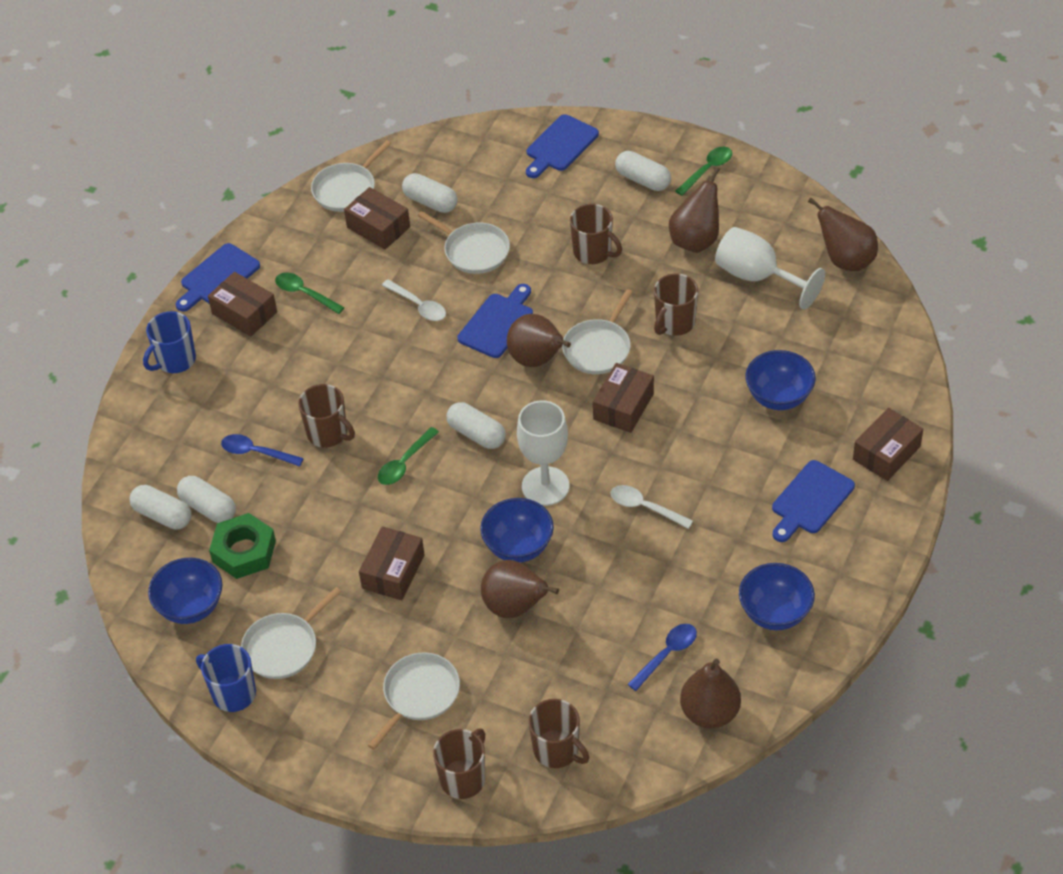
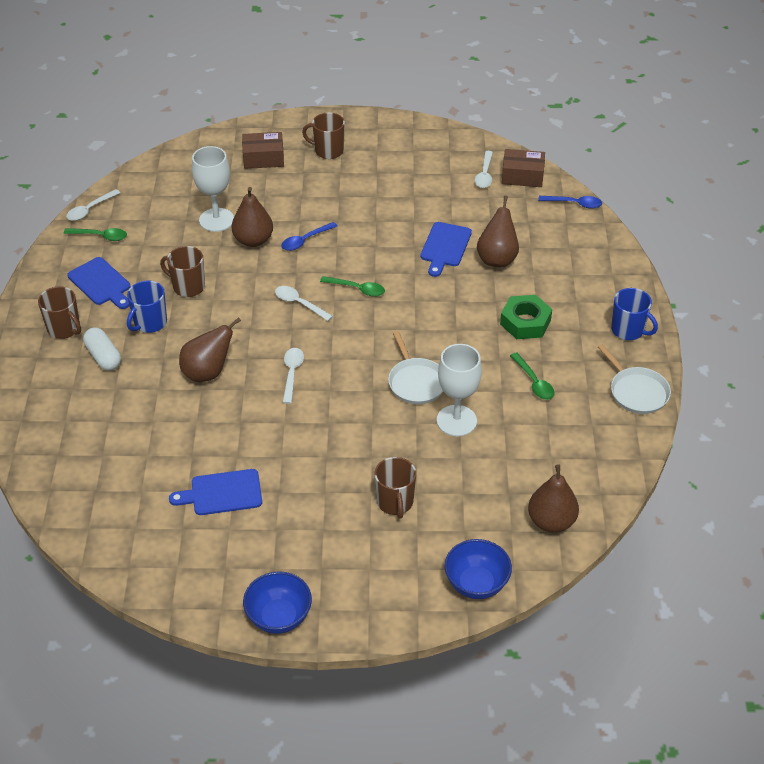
blue bowl: [148,558,222,624] [480,498,554,562] [739,563,815,630] [745,350,816,410] = 4 -> [243,571,312,634] [445,539,512,599] = 2
blue cutting board: [176,243,260,312] [457,284,533,358] [526,114,599,178] [772,460,855,542] = 4 -> [68,257,130,309] [169,469,262,515] [421,222,472,277] = 3
brown box: [208,272,277,336] [344,187,410,249] [359,526,425,600] [593,363,654,433] [853,408,923,481] = 5 -> [242,132,284,169] [502,149,545,187] = 2
brown mug: [298,384,355,448] [433,729,485,799] [528,699,589,768] [570,204,622,264] [654,274,698,336] = 5 -> [38,286,81,339] [160,246,205,297] [302,112,345,159] [374,457,416,518] = 4
brown pear: [481,560,559,618] [507,314,571,367] [669,167,720,253] [680,659,741,728] [808,198,878,271] = 5 -> [179,317,241,382] [232,187,273,247] [477,196,519,267] [528,464,579,533] = 4
white capsule: [129,485,191,529] [177,476,236,523] [402,173,458,213] [446,402,506,449] [615,151,671,191] = 5 -> [83,327,121,371] = 1
white pan: [241,587,341,679] [311,140,392,212] [368,652,460,750] [418,211,510,274] [562,289,633,374] = 5 -> [388,331,443,404] [598,344,671,414] = 2
white spoon: [382,279,446,321] [611,485,693,529] = 2 -> [66,189,120,221] [275,286,333,321] [283,348,304,404] [475,151,493,188] = 4

